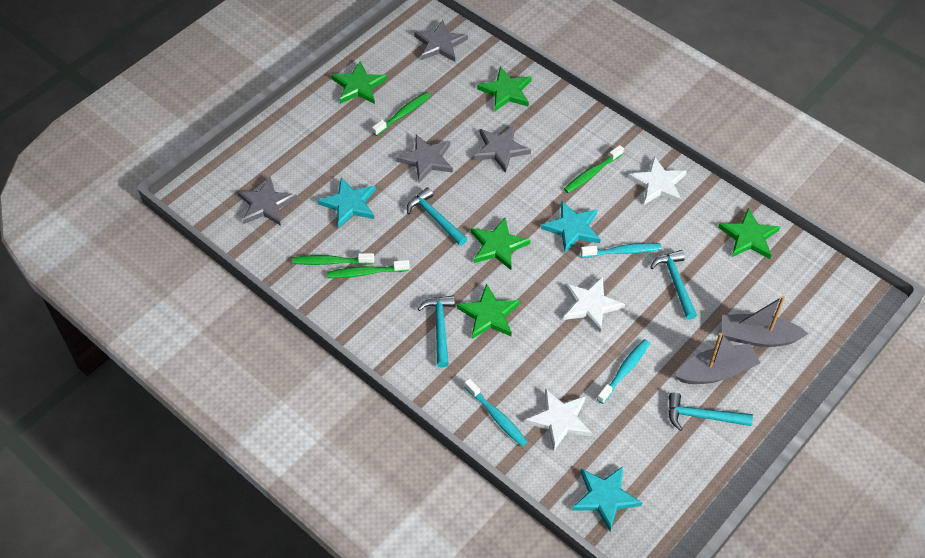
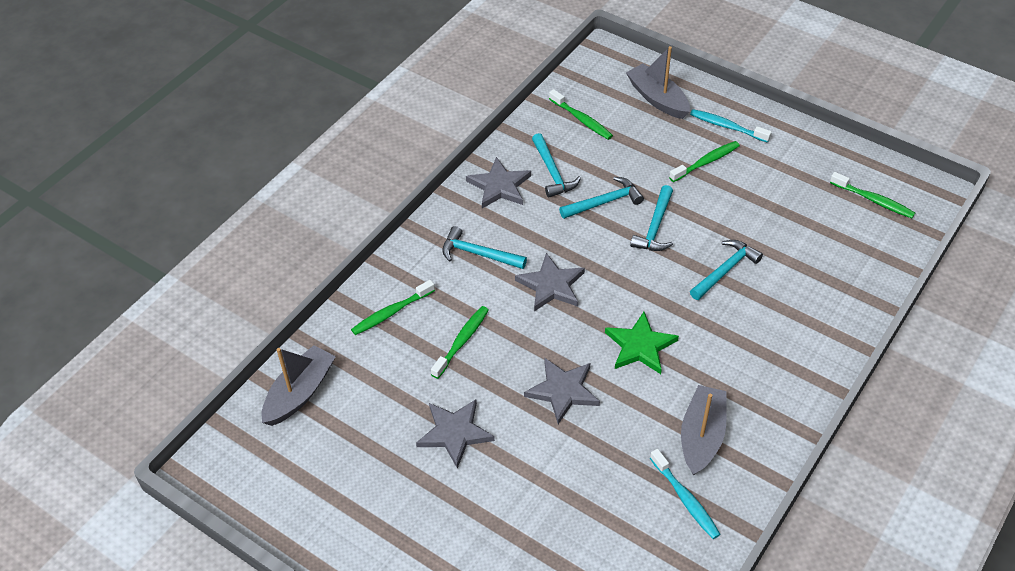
green star: [331,61,387,104] [457,283,520,339] [471,218,530,270] [477,67,532,111] [718,208,780,259] = 5 -> [605,312,679,374] = 1
green toothbrush: [292,253,374,265] [327,260,410,278] [372,92,431,136] [564,145,624,193] = 4 -> [351,280,435,335] [431,306,489,379] [549,89,613,140] [669,141,740,182] [830,172,915,218] = 5
grey boat: [675,333,760,384] [722,296,808,347] = 2 -> [262,345,336,426] [626,46,690,119] [681,385,727,476] = 3
turquoise hammer: [407,187,467,246] [418,295,455,368] [650,250,697,320] [668,392,753,431] = 4 -> [442,226,527,269] [532,133,581,198] [559,177,644,219] [630,185,673,251] [690,240,763,300] = 5
turquoise star: [318,177,376,228] [541,201,601,253] [572,466,642,531] = 3 -> none = 0
turquoise toothbrush: [464,378,527,446] [581,243,661,258] [597,339,650,404] = 3 -> [650,449,720,539] [690,109,772,143] = 2
white star: [525,388,592,451] [563,277,625,333] [628,156,687,205] = 3 -> none = 0

